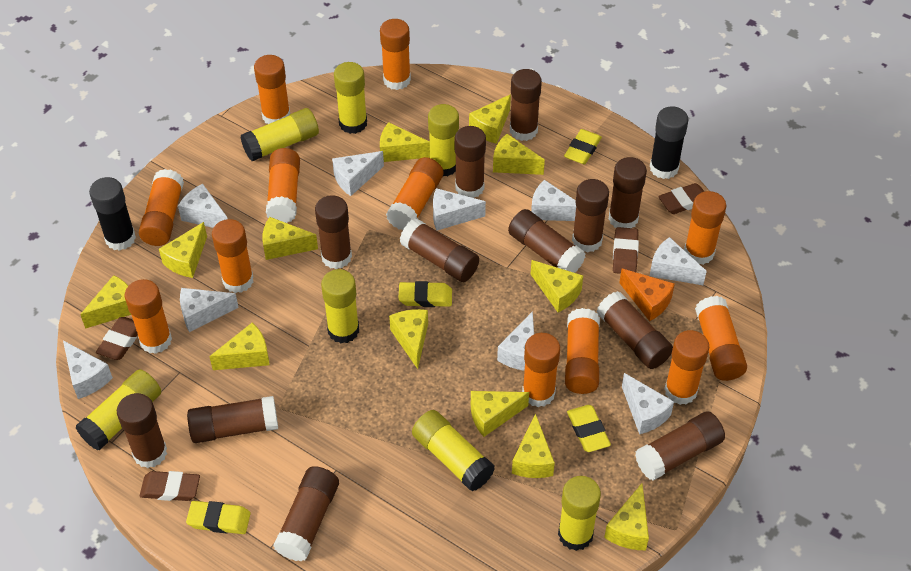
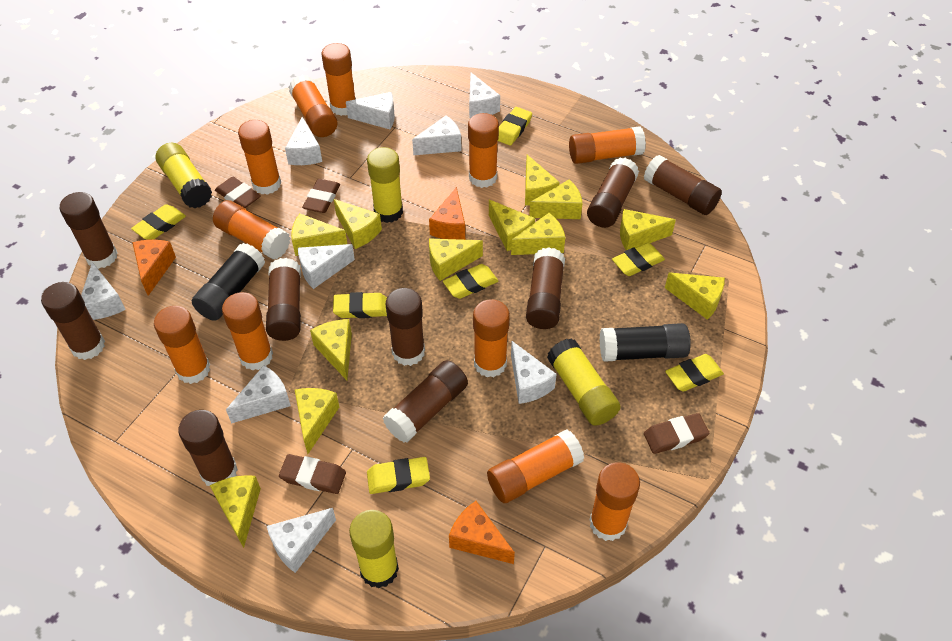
brown glue stick: [117,393,167,468] [187,396,278,443] [273,466,339,561] [315,195,352,269] [400,218,479,282] [454,126,486,198] [508,209,586,273] [510,69,542,141] [572,179,609,253] [597,291,673,369] [608,157,647,228] [635,412,725,481] = 12 -> [41,282,105,360] [60,192,117,269] [178,410,238,486] [266,258,301,341] [383,360,468,443] [386,288,425,366] [526,247,565,329] [587,158,639,228] [644,155,722,215] = 9
orange cheese: [619,269,675,321] = 1 -> [132,240,176,296] [429,187,465,240] [449,501,515,564] = 3
orange glue stick: [125,279,172,354] [139,169,184,246] [212,219,254,293] [254,55,290,124] [266,148,300,223] [380,19,411,90] [386,157,443,230] [522,333,560,407] [565,308,600,394] [664,330,709,405] [684,191,726,265] [695,296,747,381] = 12 -> [154,306,210,384] [213,200,290,260] [222,292,273,370] [238,120,281,195] [289,75,338,137] [321,43,356,116] [468,113,499,188] [473,299,510,377] [487,430,584,503] [569,126,646,164] [590,462,640,541] = 11
yellow eraser: [186,501,251,534] [398,281,452,307] [564,129,602,164] [567,405,611,452] = 4 -> [131,205,186,240] [333,292,387,318] [367,457,430,494] [443,264,498,299] [498,107,532,146] [612,243,665,276] [665,354,724,392] = 7
yellow glue stick: [76,369,161,451] [241,108,319,161] [321,269,359,343] [334,62,367,134] [412,410,495,491] [428,104,459,176] [558,476,601,551] = 7 -> [156,143,212,208] [349,510,399,588] [367,147,403,223] [547,338,621,426] = 4

